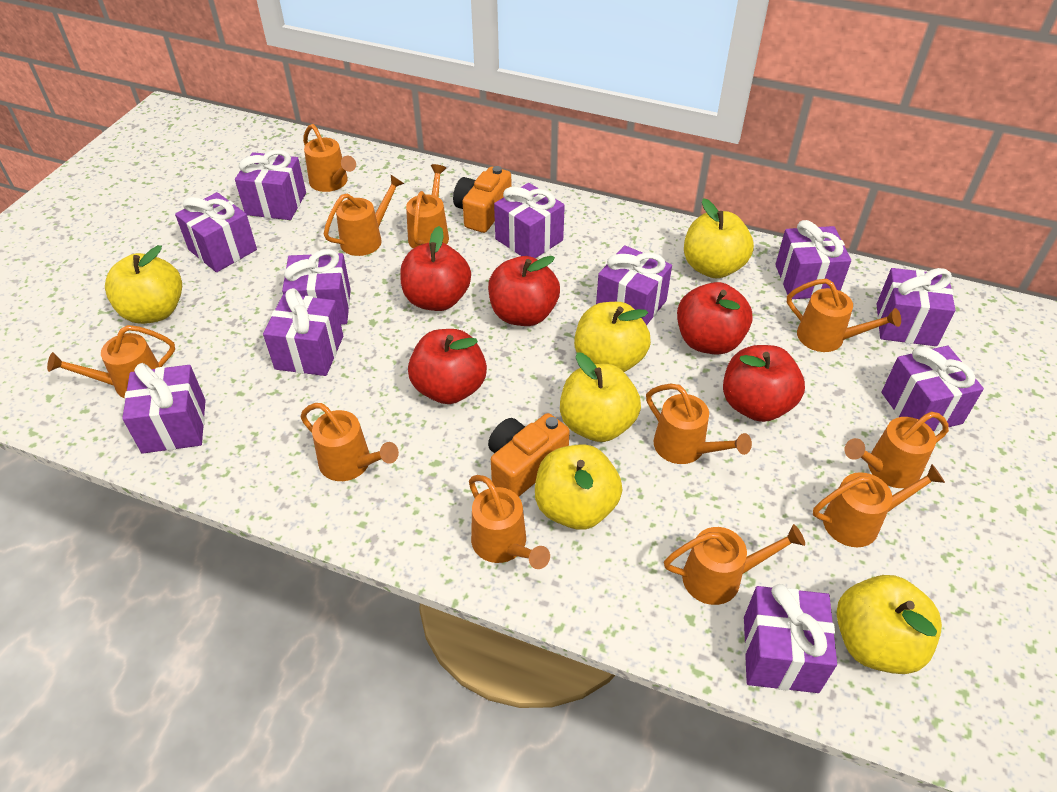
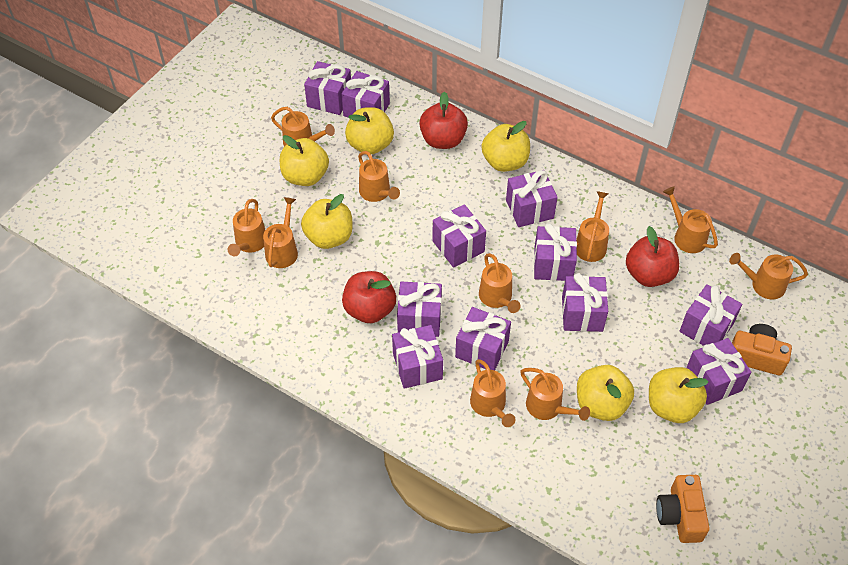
orange watering can: [47,325,175,398] [301,403,399,481] [303,124,356,192] [324,175,404,256] [406,164,449,248] [469,475,550,569] [646,384,752,464] [664,524,805,605] [787,279,901,352] [813,464,945,547] [845,412,949,488] = 11 -> [228,199,265,256] [263,197,298,268] [271,107,335,147] [358,151,400,202] [470,359,515,427] [479,253,521,313] [520,368,590,421] [576,191,609,262] [663,187,718,253] [729,253,808,299] = 10
red apple: [400,226,471,311] [408,329,487,404] [488,256,560,326] [677,282,753,355] [723,345,805,422] = 5 -> [342,271,396,323] [419,92,468,149] [626,226,679,287] = 3

